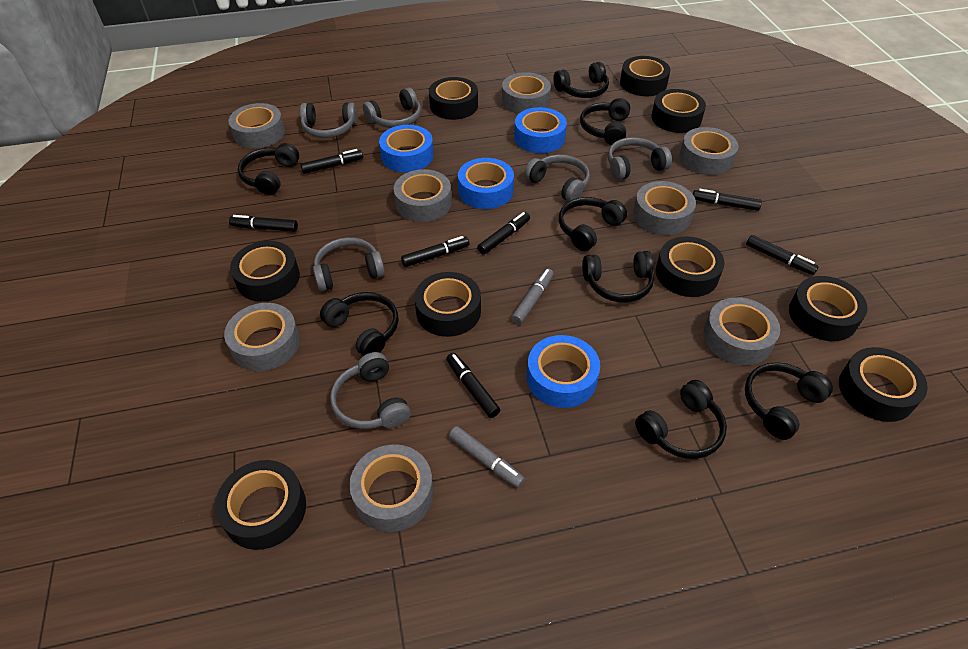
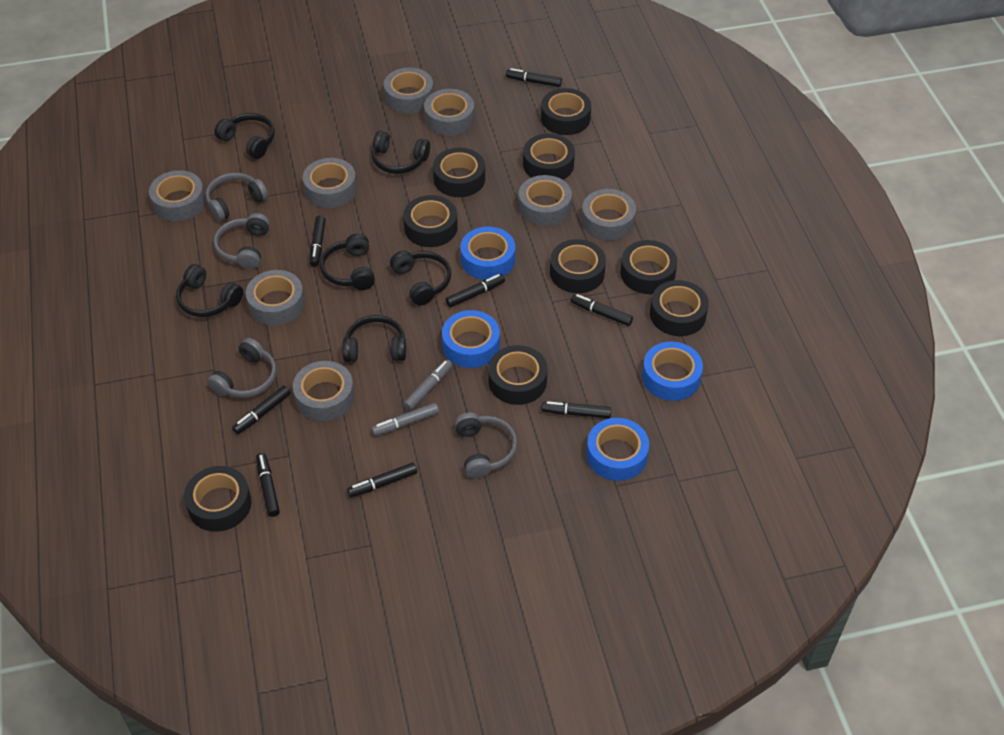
black headphones: [238,143,299,195] [320,292,399,356] [553,62,609,98] [559,197,627,251] [580,98,630,145] [582,251,654,303] [635,380,727,459] [745,362,833,440] = 8 -> [176,264,243,317] [214,113,275,159] [320,233,375,290] [342,315,406,362] [372,131,430,174] [390,251,451,306] = 6
black marker: [229,215,298,231] [301,149,363,174] [401,236,469,267] [446,353,500,418] [477,212,530,255] [693,189,762,211] [746,235,819,275] = 7 -> [232,386,291,434] [256,453,280,517] [310,216,326,267] [347,462,417,497] [445,274,505,308] [506,68,562,87] [541,401,611,418] [571,294,633,326] = 8
grey headphones: [300,102,357,138] [313,237,385,291] [330,352,411,429] [363,88,421,128] [524,155,590,202] [608,137,672,180] = 6 -> [205,173,268,221] [207,338,276,398] [214,213,270,269] [455,412,517,478] = 4

